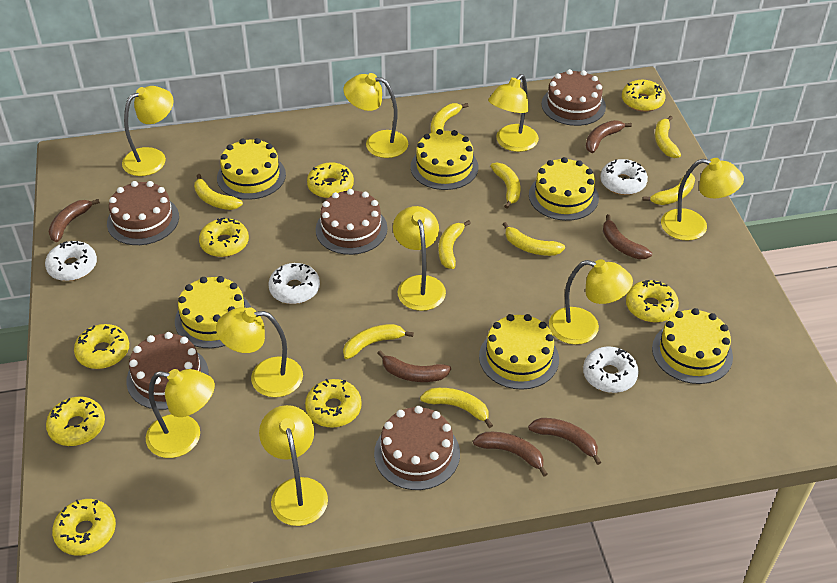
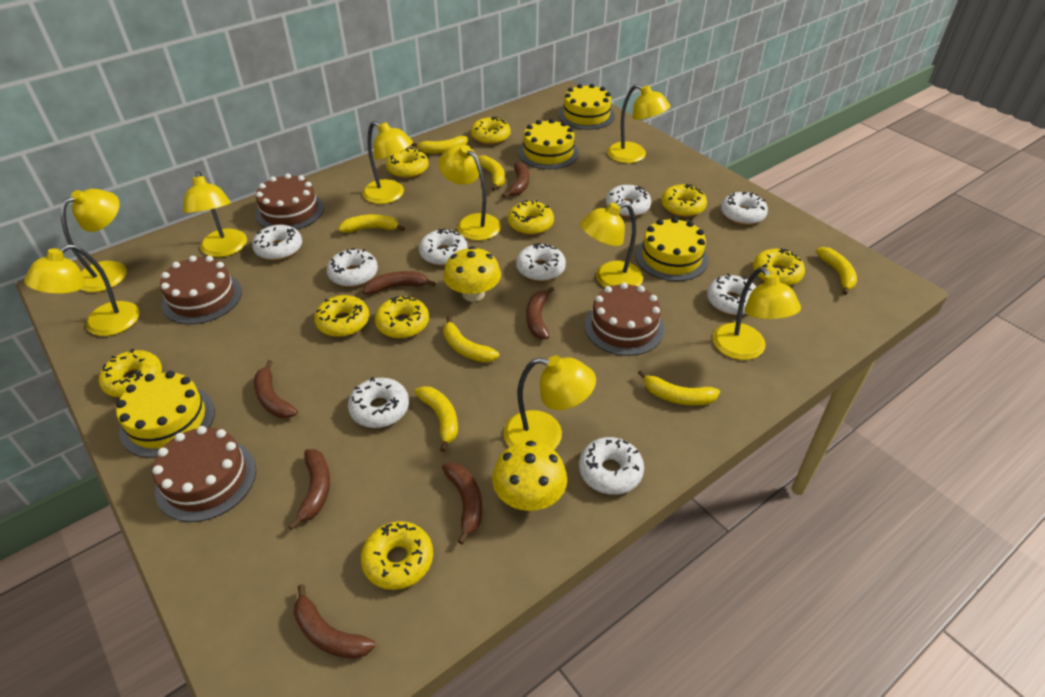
brown banana: [49,199,100,242] [377,350,451,382] [473,432,548,477] [528,418,601,465] [586,120,632,153] [603,214,652,259] = 6 -> [254,360,298,418] [288,449,330,530] [294,584,375,659] [363,271,436,295] [442,462,482,544] [502,162,529,198] [526,287,554,339] = 7
brown cake: [107,181,179,245] [126,332,209,410] [315,189,388,255] [374,406,460,490] [541,69,606,126] = 5 -> [152,426,256,522] [160,256,242,324] [255,173,324,230] [585,282,665,356] = 4
white donut: [45,241,97,281] [268,263,320,304] [583,346,639,393] [600,159,648,195] = 4 -> [252,225,302,260] [327,248,378,287] [348,377,409,428] [419,229,468,266] [516,243,566,281] [579,437,644,495] [606,185,651,217] [707,274,757,315] [721,192,768,225] = 9
yellow banana: [194,174,243,210] [343,324,414,359] [420,388,493,428] [431,103,468,133] [439,220,471,269] [491,163,520,208] [503,222,565,256] [642,174,695,205] [655,115,681,158] = 9 -> [338,214,405,233] [411,136,468,154] [414,386,458,452] [444,316,499,363] [478,155,505,191] [638,370,720,406] [816,247,857,295] = 7
yellow cake: [175,276,251,348] [217,138,286,200] [411,129,478,190] [479,314,559,390] [529,157,599,221] [652,308,733,384] = 6 -> [116,371,215,458] [518,119,579,169] [559,84,615,130] [636,217,708,281] = 4
yellow donut: [46,396,105,446] [52,499,116,555] [74,324,129,369] [199,218,249,257] [305,379,362,428] [307,162,354,198] [622,80,665,112] [626,280,679,323] = 8 -> [99,349,162,397] [314,295,369,337] [361,521,433,590] [375,296,429,338] [386,148,429,178] [471,116,511,145] [508,200,554,235] [661,184,707,217] [753,248,805,286] = 9
yellow mushroom: none = 0 -> [443,246,501,302] [492,441,567,511] = 2

